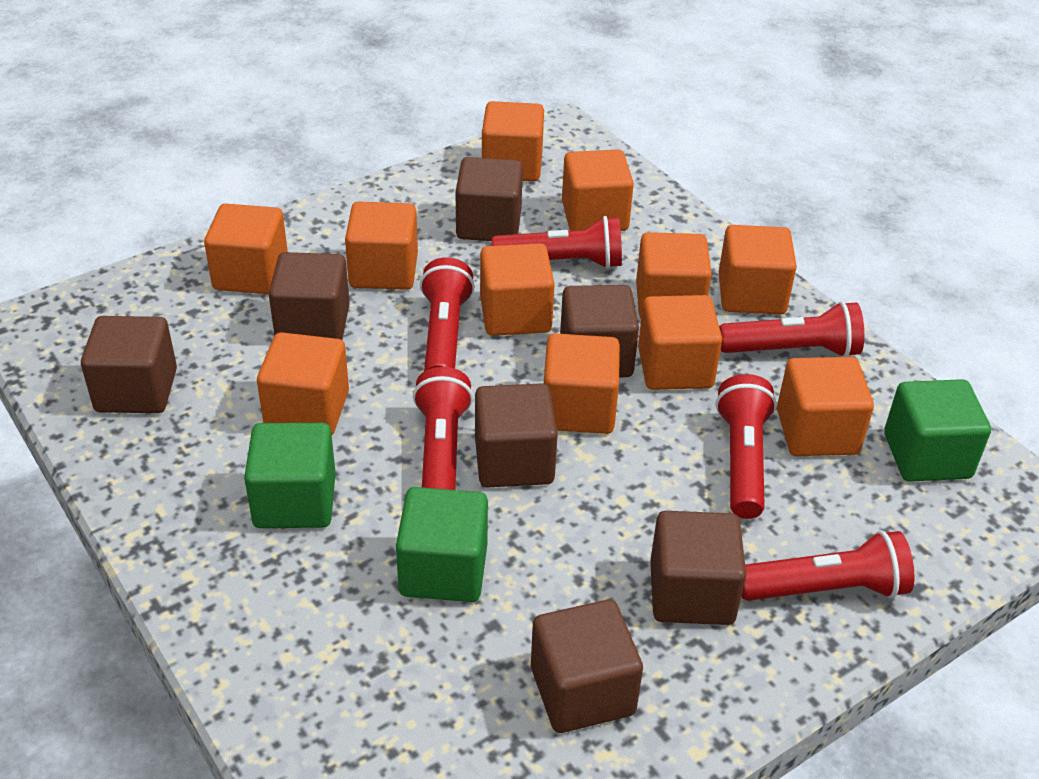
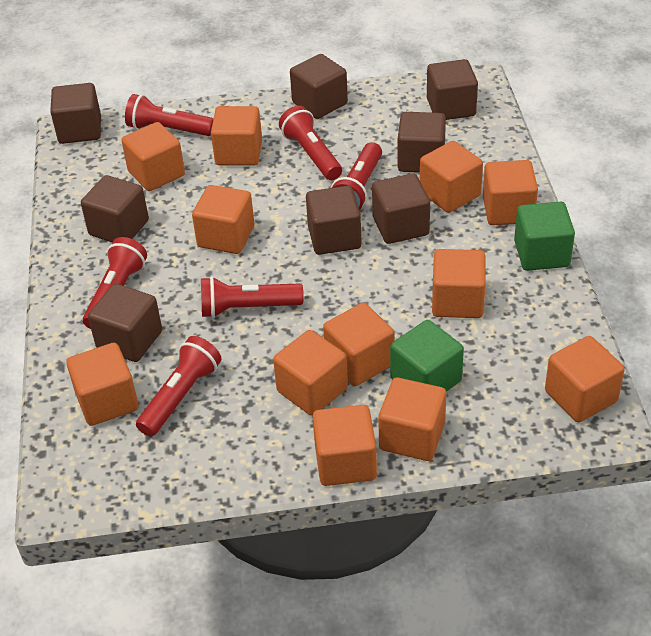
brown cube: [81,316,177,413] [268,252,350,340] [456,157,523,241] [475,383,558,488] [531,599,643,733] [560,285,639,377] [650,511,746,625] = 7 -> [50,83,101,144] [81,175,149,243] [88,284,162,362] [290,54,348,119] [306,186,361,255] [372,173,430,244] [398,112,446,173] [427,59,478,120] = 8
green cube: [244,423,336,528] [396,487,488,602] [884,379,991,482] = 3 -> [390,320,464,392] [514,202,575,271] = 2
orange cube: [204,203,288,294] [257,332,349,435] [345,201,418,290] [480,243,555,336] [482,101,544,181] [544,333,620,434] [562,150,634,231] [636,232,712,318] [638,295,722,390] [719,225,797,315] [777,357,874,456] = 11 -> [66,343,139,426] [121,122,185,191] [192,185,254,254] [211,106,262,166] [273,330,348,416] [312,405,377,486] [323,303,395,386] [378,377,446,461] [420,141,483,213] [432,249,486,318] [483,160,538,225] [545,336,625,422] = 12

